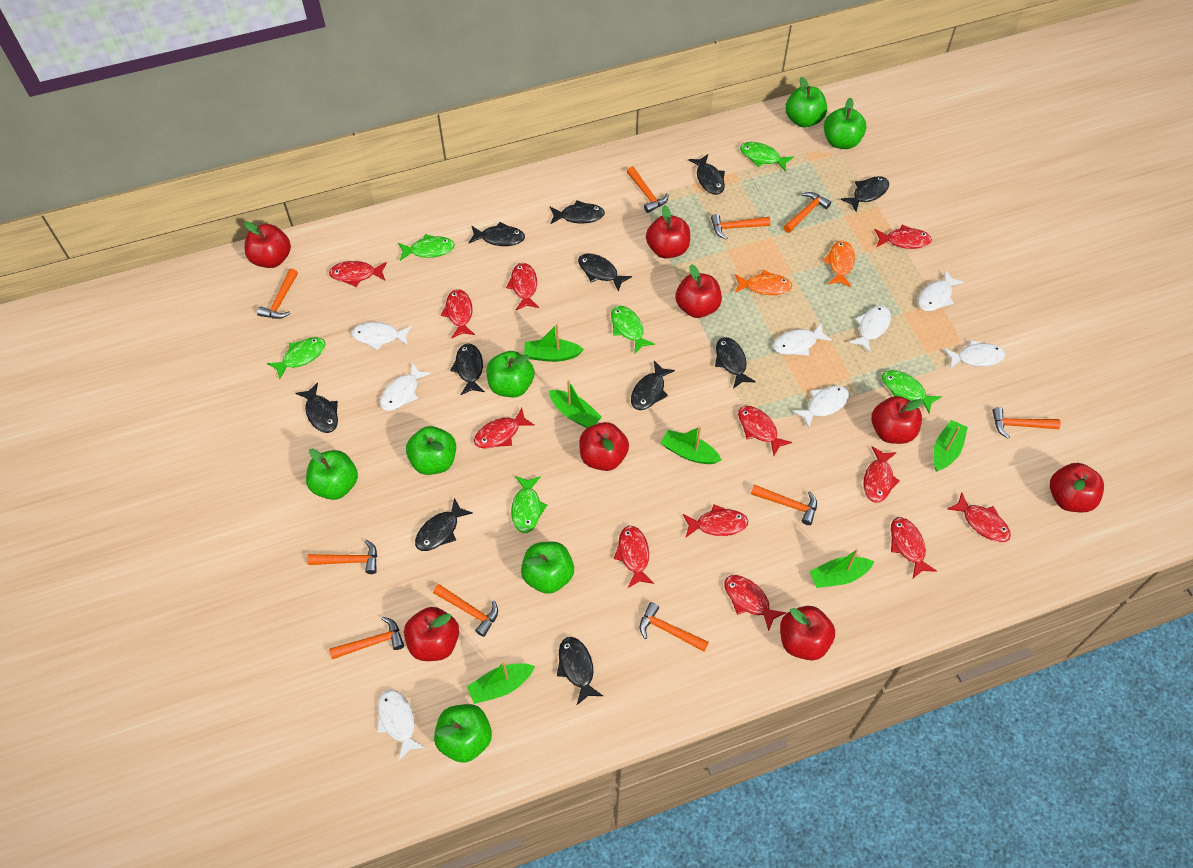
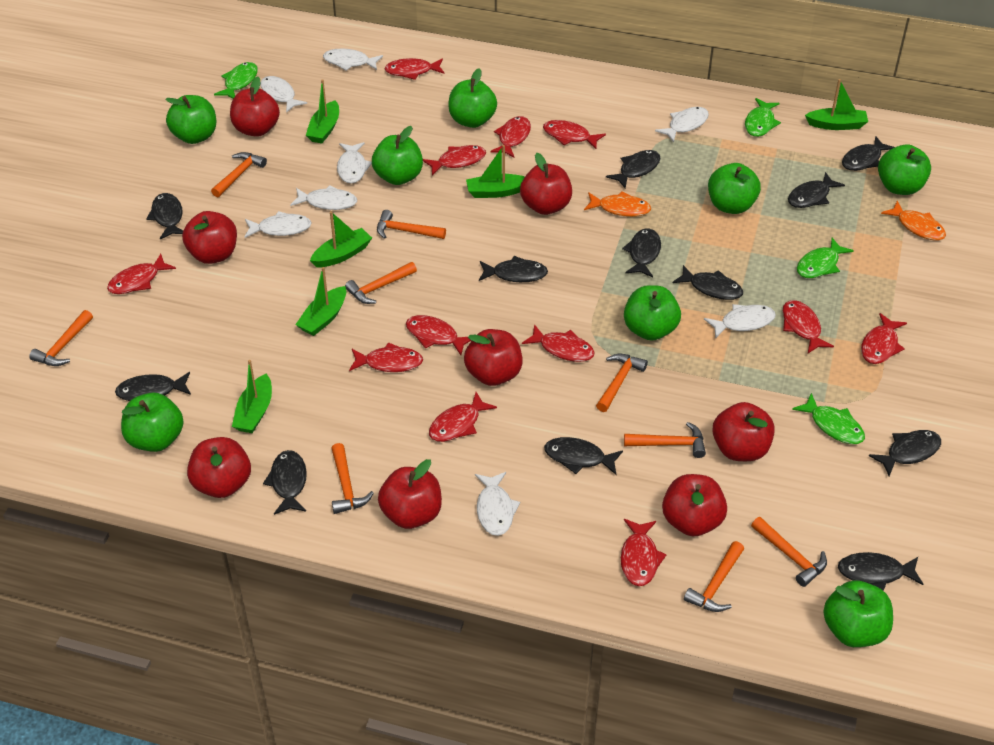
black fish: [296,382,338,433] [415,498,473,551] [450,343,485,395] [468,222,525,246] [550,200,605,224] [557,637,603,705] [578,253,632,291] [631,361,675,410] [688,154,725,195] [715,337,756,388] [841,176,889,212] = 11 -> [115,372,191,401] [146,193,183,239] [263,450,307,515] [479,256,548,282] [544,437,623,475] [606,150,661,188] [622,228,661,277] [673,265,743,300] [788,172,845,208] [838,552,924,591] [842,136,894,171] [869,430,941,476] = 12
green apple: [306,448,358,500] [406,426,456,475] [434,704,492,763] [486,351,534,397] [521,541,574,594] [785,77,827,128] [824,97,866,149] = 7 -> [121,393,184,452] [165,95,216,144] [372,126,423,185] [448,68,497,128] [624,285,681,341] [708,163,761,214] [823,580,893,647] [878,144,931,195] = 8
green fish: [267,337,326,379] [398,234,455,261] [511,476,547,533] [611,306,655,354] [740,142,794,172] [882,370,942,413] = 6 -> [214,62,258,99] [745,98,781,137] [792,393,865,444] [797,238,854,278] = 4
orange hammer: [257,268,298,319] [308,540,377,574] [329,617,404,659] [433,584,498,637] [627,167,669,213] [640,602,709,652] [711,214,771,240] [751,484,817,525] [784,192,831,233] [992,407,1061,438] = 10 -> [29,310,93,366] [211,152,267,197] [331,443,374,514] [345,262,417,304] [377,210,446,239] [596,354,648,412] [624,422,706,458] [684,541,744,612] [751,517,827,587] = 9

